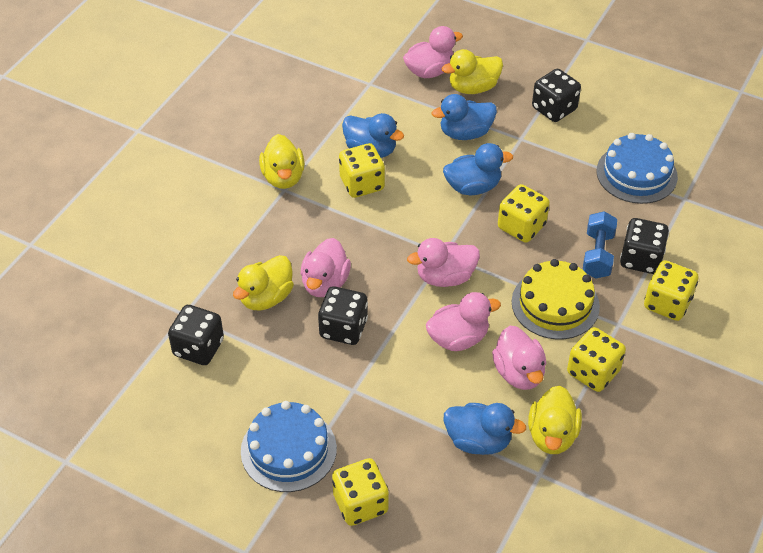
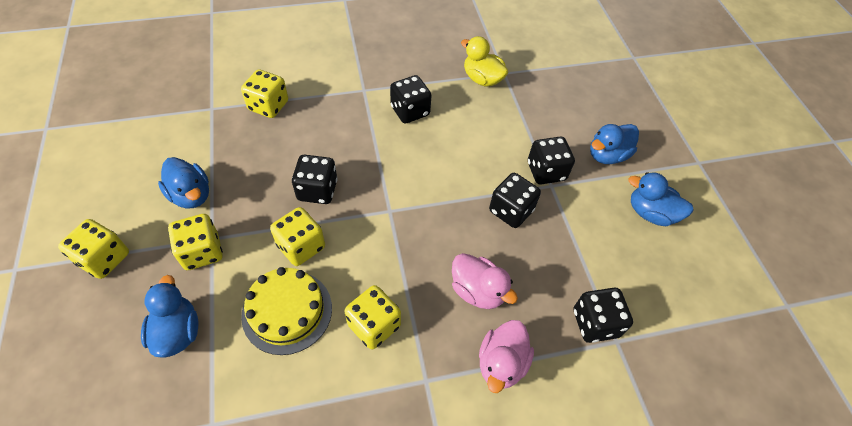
black dice: [168,305,224,365] [318,286,368,345] [532,69,581,122] [620,218,669,274] = 4 -> [292,155,337,204] [390,75,432,124] [489,173,541,228] [528,137,575,185] [574,287,633,343] = 5
blue cake: [241,401,337,492] [597,133,678,204] = 2 -> none = 0
blue dumbbell: [583,211,617,279] = 1 -> none = 0
pink duck: [301,238,351,297] [403,26,463,78] [407,238,480,287] [426,292,501,351] [492,326,546,390] = 5 -> [452,253,518,309] [479,320,534,393] = 2
yellow duck: [233,255,294,310] [259,134,305,189] [442,49,503,94] [528,386,582,454] = 4 -> [461,36,508,87] = 1

